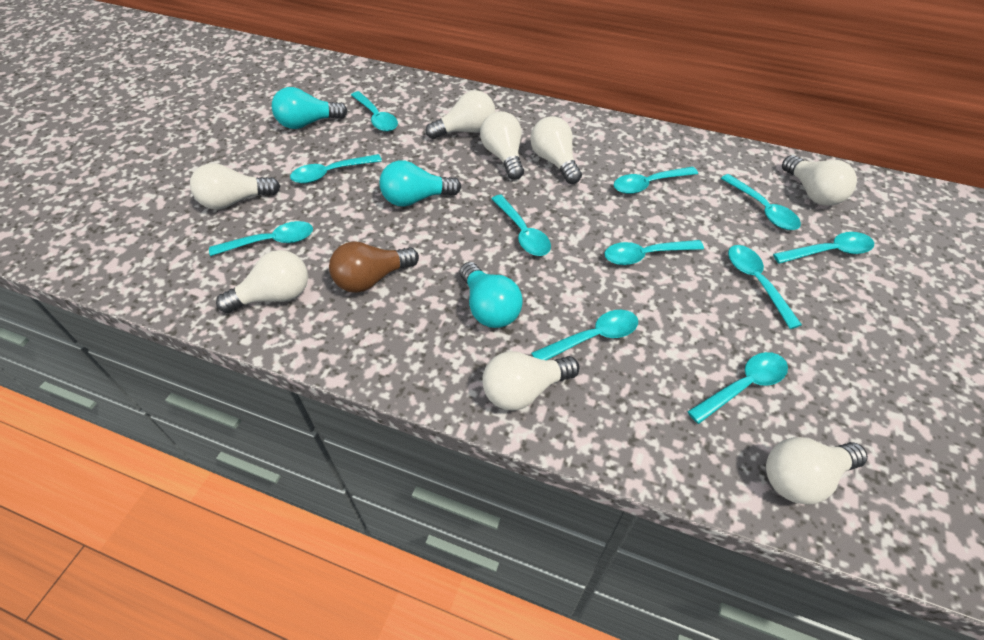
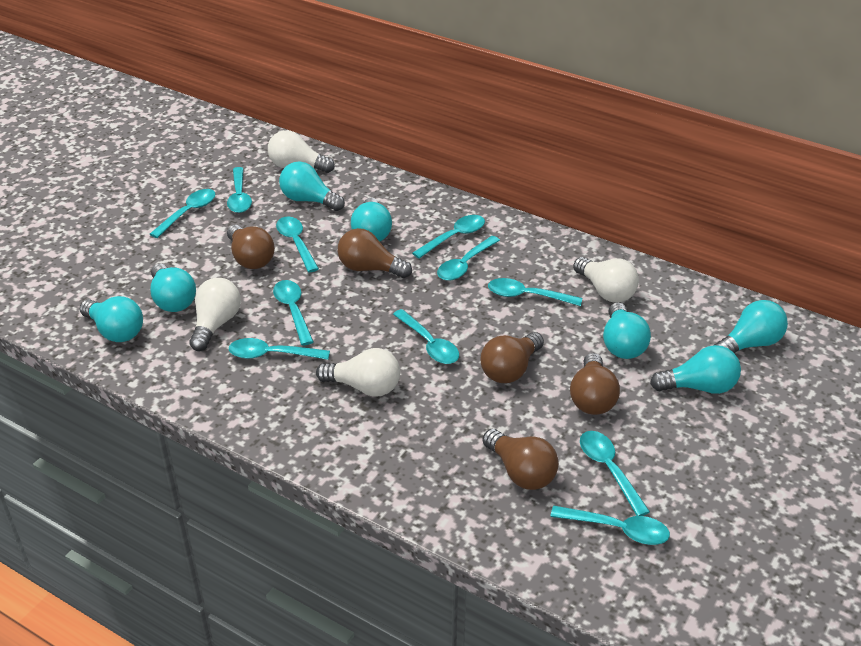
brown light bulb: [329,241,419,293] = 1 -> [227,225,275,269] [338,228,412,278] [481,332,544,383] [483,429,559,490] [570,353,620,415] = 5
turquoise light bulb: [272,87,348,129] [380,160,461,207] [460,262,523,328] = 3 -> [80,296,143,342] [150,264,196,312] [279,162,345,211] [351,198,392,242] [603,302,651,359] [650,345,741,394] [714,300,788,353] = 7
white light bulb: [190,163,280,209] [216,250,308,313] [426,90,495,139] [480,111,524,180] [482,351,579,411] [530,116,582,184] [766,437,868,505] [782,155,857,206] = 8 -> [189,278,241,351] [268,130,335,173] [316,348,400,397] [573,257,639,302] = 4

